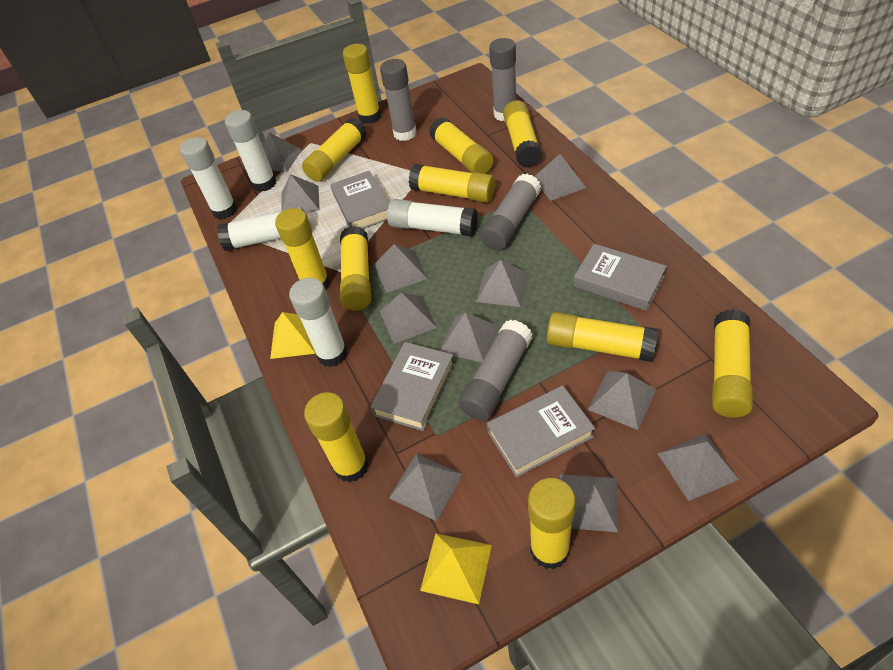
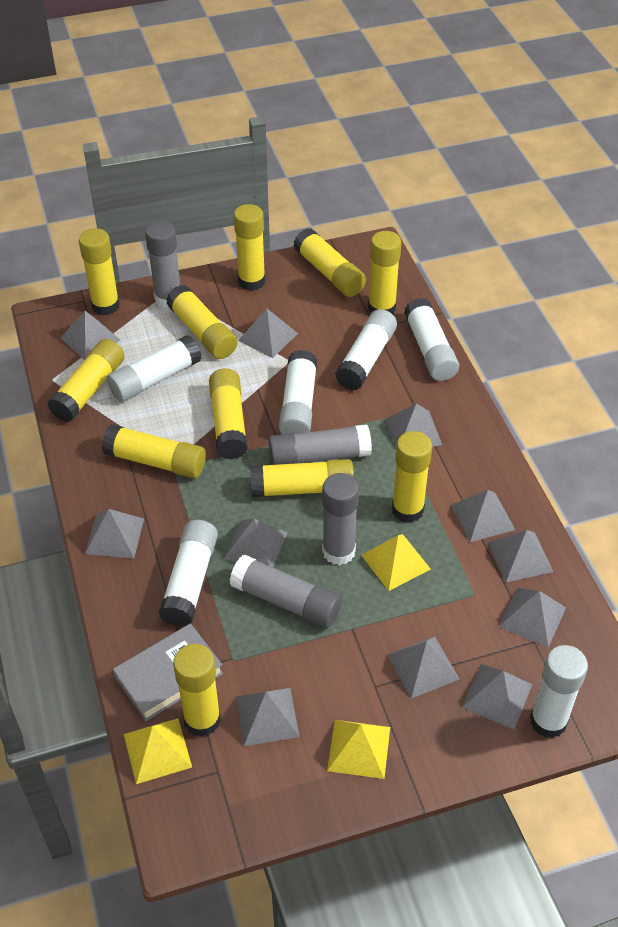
grey book: [330,170,389,229] [370,342,455,431] [487,385,595,478] [574,244,667,311] = 4 -> [113,623,223,722] = 1
white glue stick: [180,137,237,219] [217,207,305,251] [225,110,277,192] [289,278,347,367] [387,199,478,236] = 5 -> [107,335,202,402] [158,520,218,627] [279,350,317,434] [335,309,397,390] [404,298,459,381] [530,645,588,738] = 6
yellow pyramid: [270,312,315,359] [420,533,492,604] = 2 -> [124,718,192,784] [327,720,390,779] [361,534,431,591] = 3

